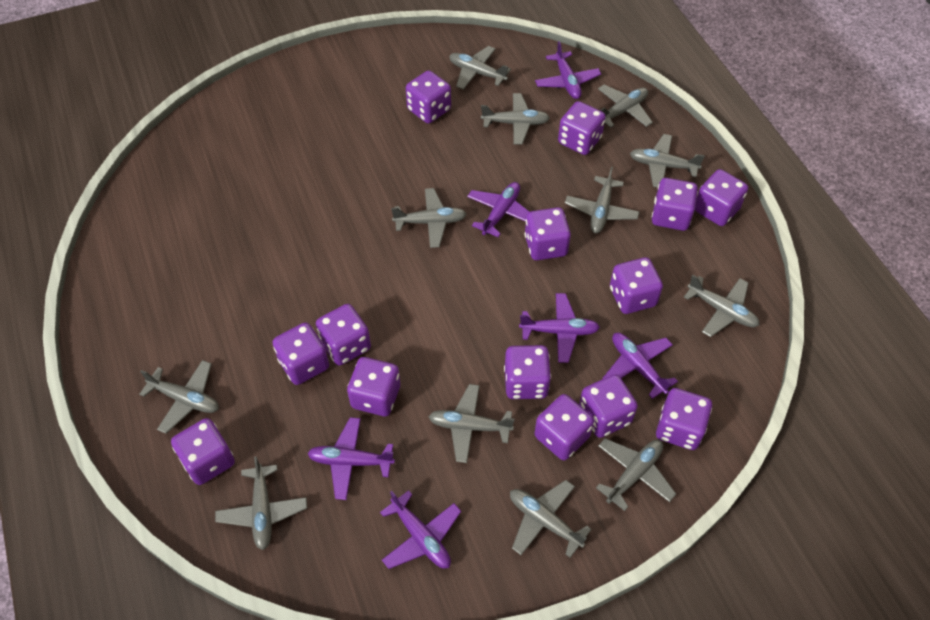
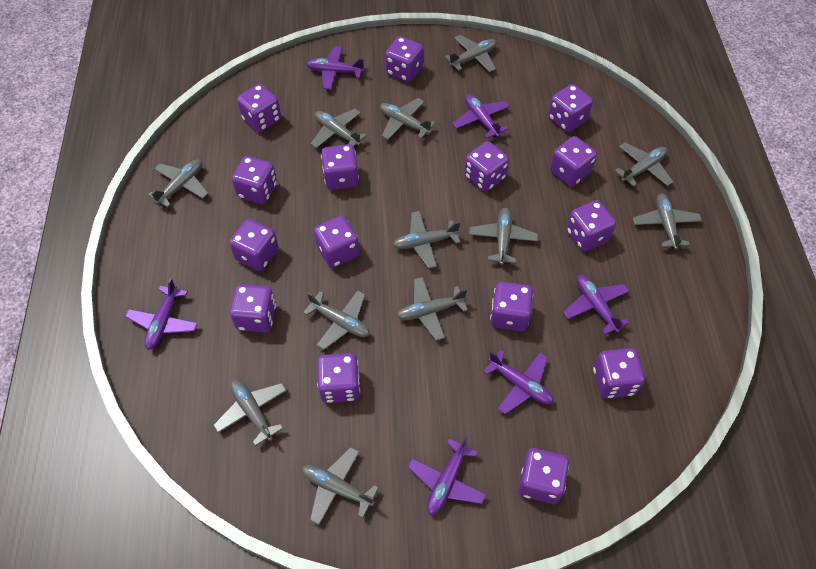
purple dice: [171,418,235,485] [272,322,329,385] [316,304,371,366] [347,357,400,416] [406,70,451,124] [504,345,551,399] [525,207,571,260] [535,394,594,460] [558,101,606,155] [579,374,638,438] [610,257,663,314] [652,178,698,231] [656,388,712,450] [695,169,748,226] = 14 -> [229,219,279,271] [230,284,276,333] [232,156,277,204] [237,84,281,132] [314,216,359,268] [317,353,360,403] [321,144,359,190] [385,36,423,82] [464,141,509,192] [490,282,533,331] [518,448,569,504] [548,84,593,132] [550,136,597,186] [566,200,616,251] [593,348,645,399] = 15

